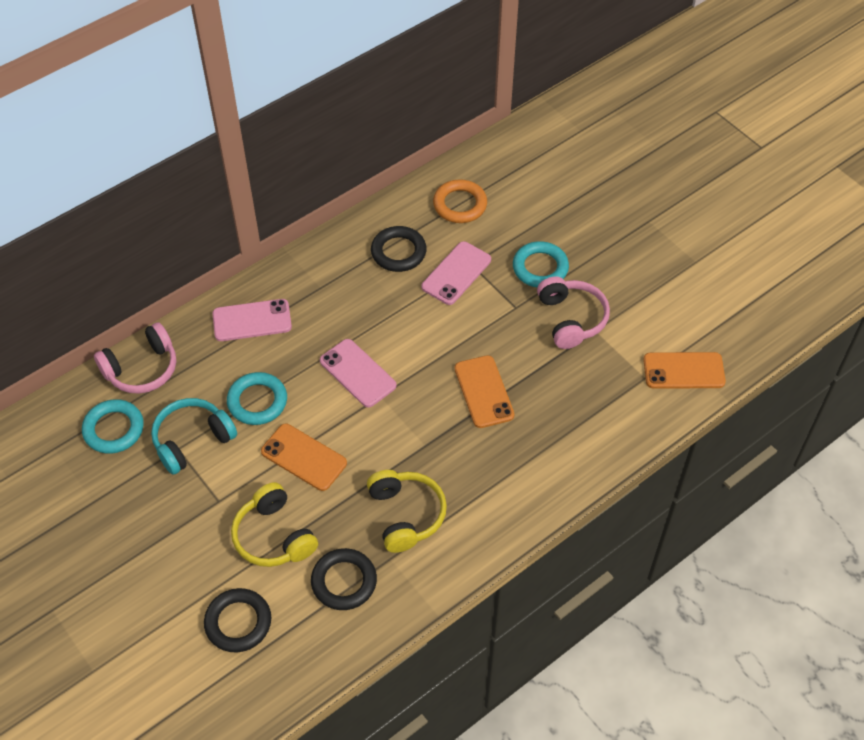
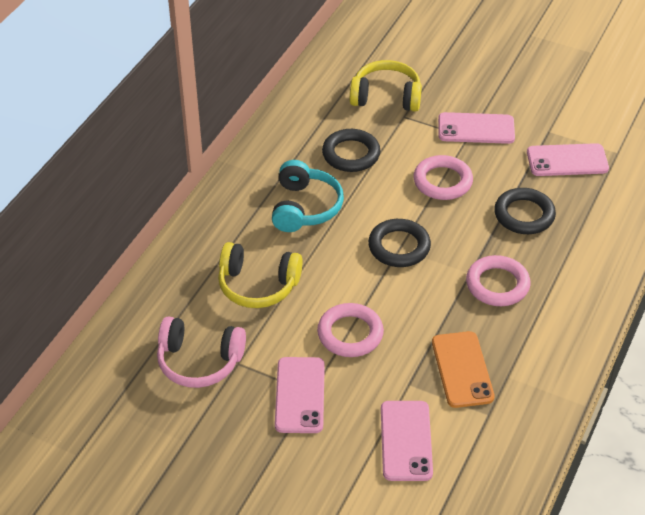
orange phone: [261,424,347,491] [454,355,514,428] [643,352,726,389] = 3 -> [432,331,495,408] = 1
orange ring: [433,179,487,223] = 1 -> none = 0
pink headphones: [94,322,176,394] [537,276,610,349] = 2 -> [157,316,246,388] = 1
pink phone: [212,299,292,341] [320,339,396,408] [421,241,491,305] = 3 -> [275,357,325,433] [381,401,433,481] [438,112,515,144] [527,143,609,176] = 4
pink ring: none = 0 -> [317,303,384,357] [414,155,473,200] [466,255,530,306] = 3
turquoise ring: [82,399,144,454] [227,372,287,425] [513,241,569,287] = 3 -> none = 0

